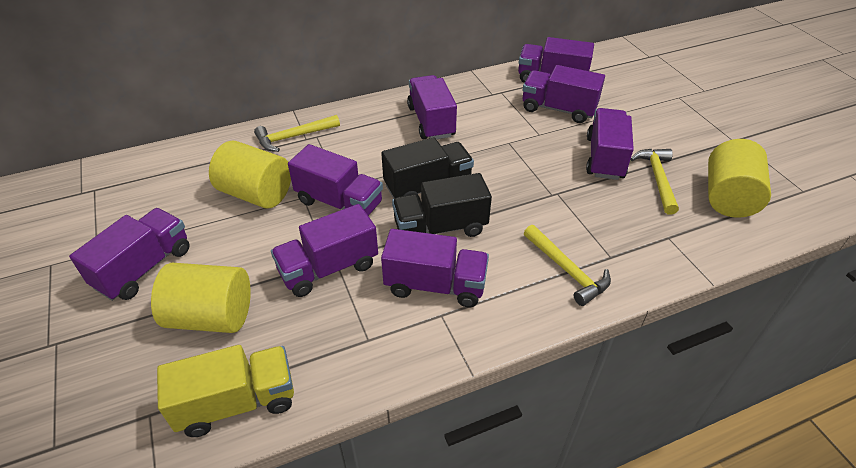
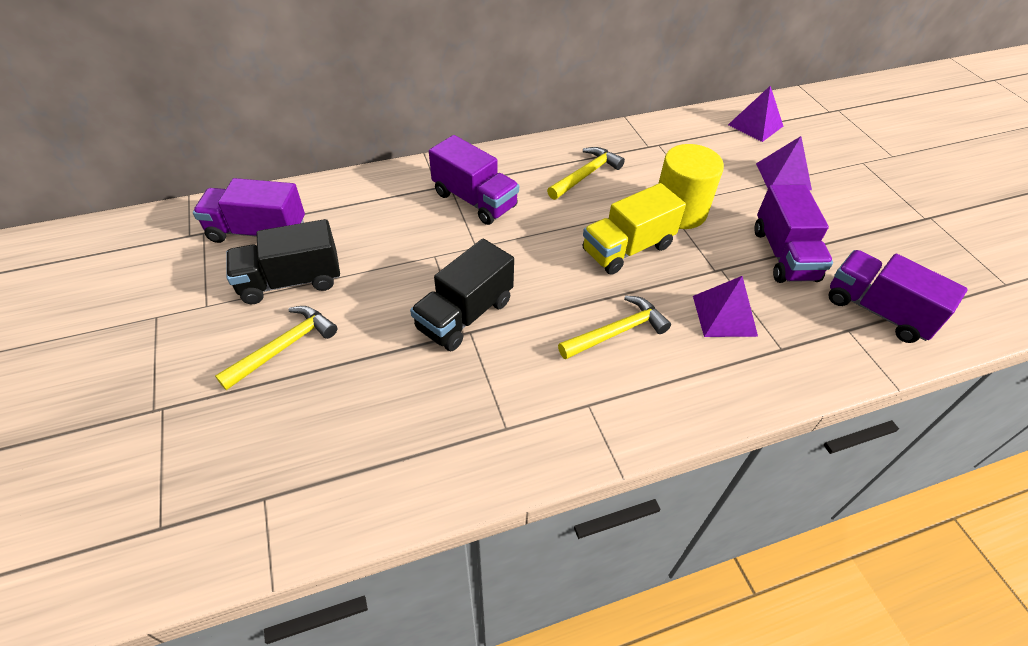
purple pyramid: none = 0 -> [693,276,758,337] [728,86,783,142] [756,136,812,190] = 3
purple truck: [69,208,190,301] [271,204,378,297] [288,144,383,216] [381,229,489,307] [407,75,457,139] [518,37,594,83] [523,65,605,123] [586,108,634,180] = 8 -> [193,178,305,243] [429,135,519,225] [754,184,833,283] [828,250,968,343] = 4
yellow cylinder: [151,263,251,333] [209,140,291,209] [708,139,771,218] = 3 -> [658,144,724,229] = 1

